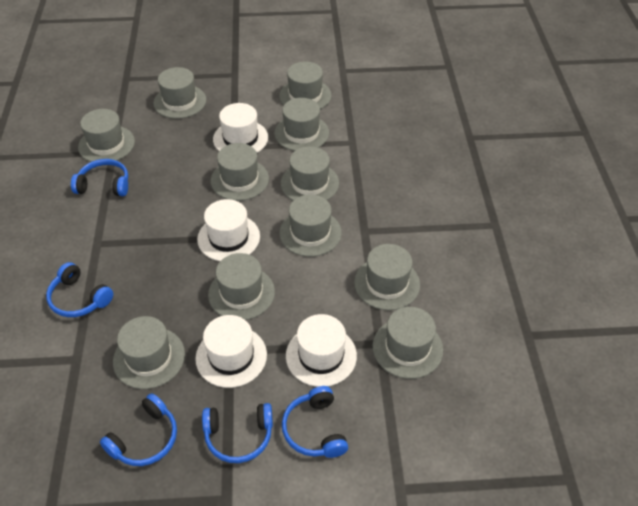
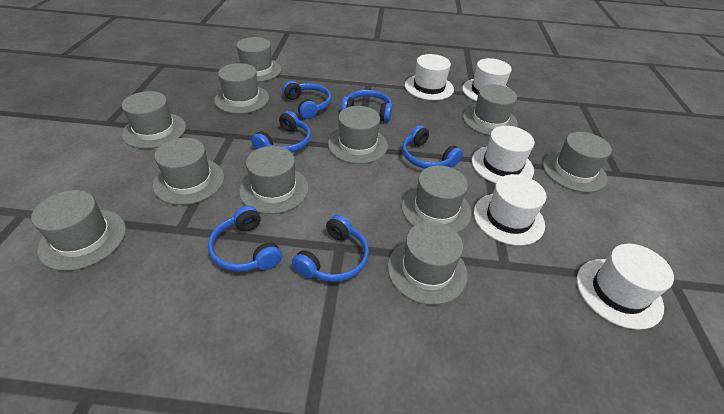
blue headphones: [46,262,113,317] [71,159,128,196] [100,393,177,466] [202,403,273,463] [282,386,348,458] = 5 -> [208,206,282,272] [251,111,311,153] [282,81,331,119] [292,215,369,282] [341,90,392,122] [402,125,463,169] = 6
white hat: [195,315,267,388] [197,199,260,261] [213,103,268,153] [286,314,357,387] = 4 -> [405,54,454,100] [462,58,512,102] [472,126,535,184] [474,174,546,246] [577,244,674,330] = 5

